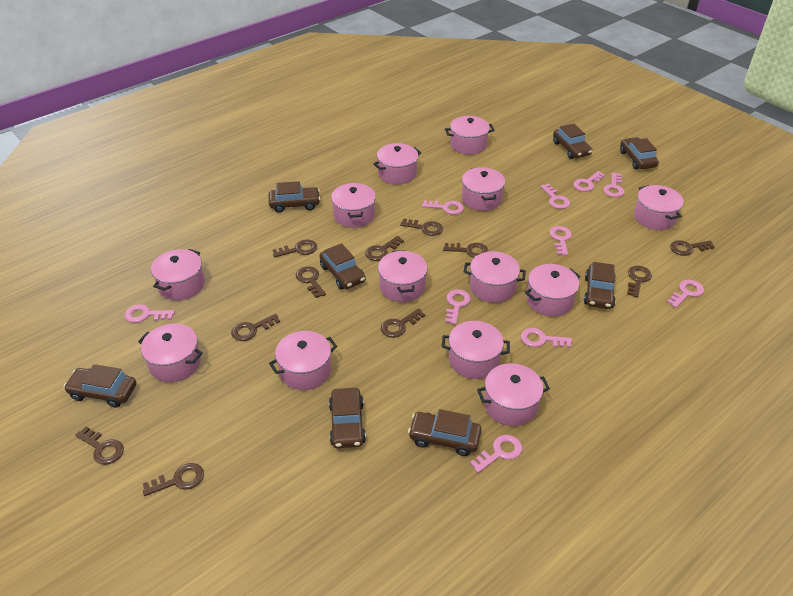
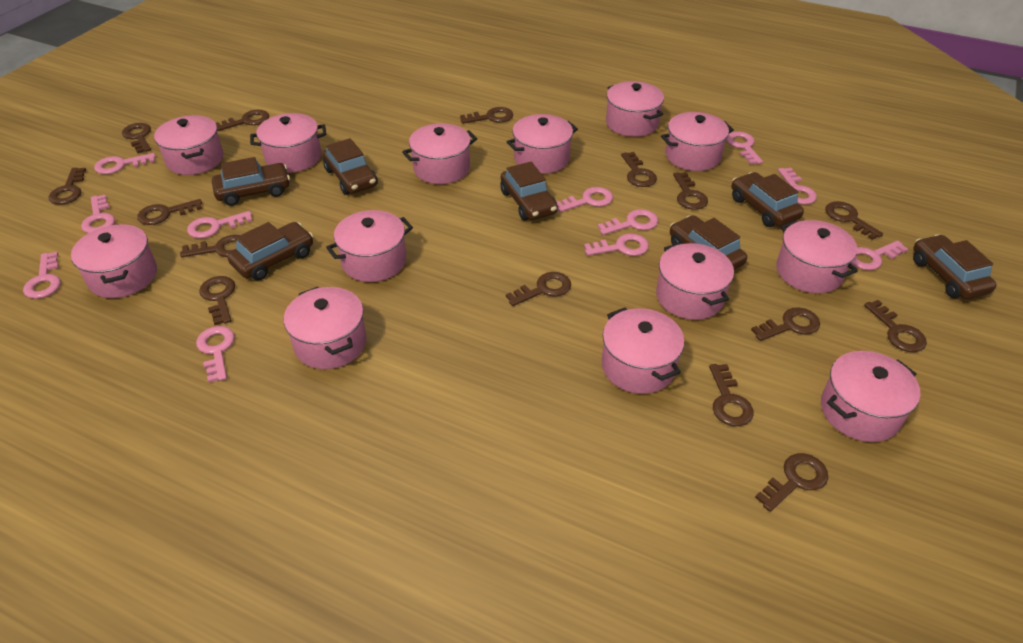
brown car: [64,364,137,408] [269,181,321,213] [319,243,365,290] [329,388,366,448] [408,409,481,456] [553,124,592,159] [584,262,616,309] [620,137,659,169] = 8 -> [212,157,290,206] [227,222,313,280] [323,138,378,195] [500,162,558,221] [670,215,747,270] [732,172,804,227] [913,234,997,299] = 7
brown key: [75,427,124,465] [143,463,204,496] [231,314,280,341] [273,240,317,257] [296,266,326,298] [365,236,404,261] [381,308,425,338] [400,219,443,236] [443,243,488,258] [627,266,652,298] [670,240,715,256] = 11 -> [48,168,86,205] [122,123,151,153] [137,199,202,225] [180,235,240,257] [199,276,235,325] [216,110,269,131] [460,107,513,124] [506,272,571,306] [621,152,657,187] [673,172,708,210] [709,364,754,426] [751,307,820,341] [755,453,828,512] [825,201,883,240] [864,300,927,352] = 15
pink key: [125,304,175,323] [422,200,464,215] [445,289,471,325] [470,435,522,473] [521,328,572,348] [540,184,570,209] [550,226,572,256] [574,171,605,192] [603,173,624,197] [667,280,704,308] = 10 -> [23,252,61,299] [81,194,115,233] [94,153,156,174] [187,211,253,239] [196,326,235,382] [557,187,613,212] [584,233,649,256] [597,209,658,235] [726,131,763,164] [778,168,817,205] [851,241,908,270] = 11

